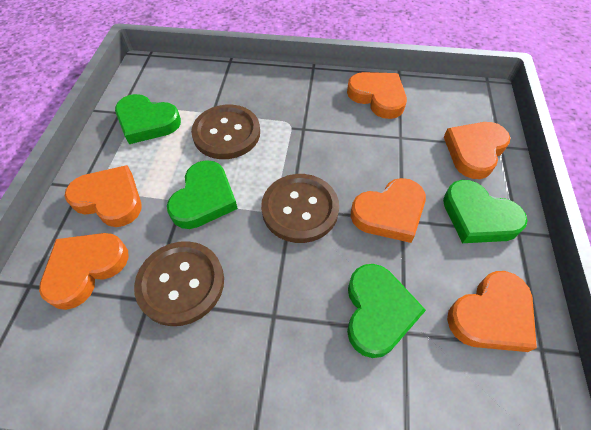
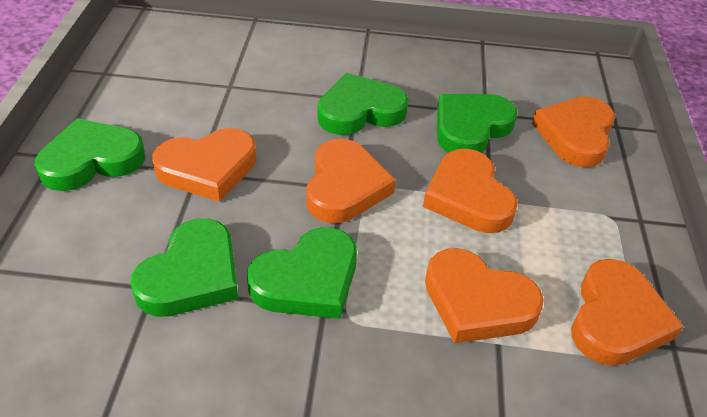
brown button: [134,241,224,326] [191,105,260,159] [261,174,339,243] = 3 -> none = 0
green heart: [115,94,181,144] [167,160,238,229] [347,264,426,358] [443,180,528,243] = 4 -> [35,118,145,191] [130,218,238,317] [247,227,357,319] [317,73,408,135] [437,94,517,153] = 5

